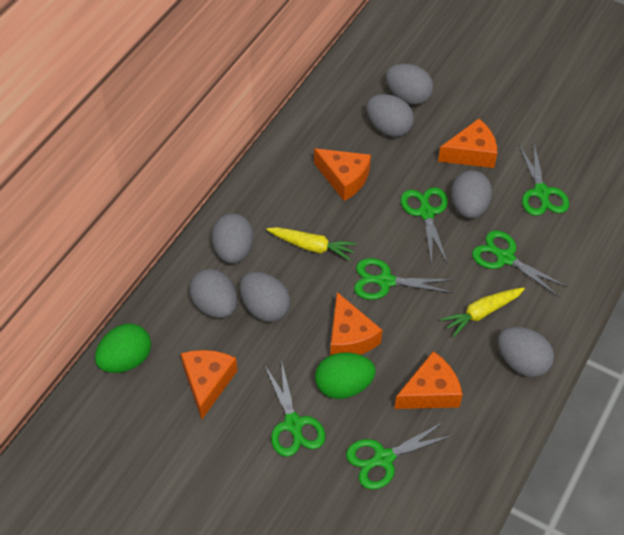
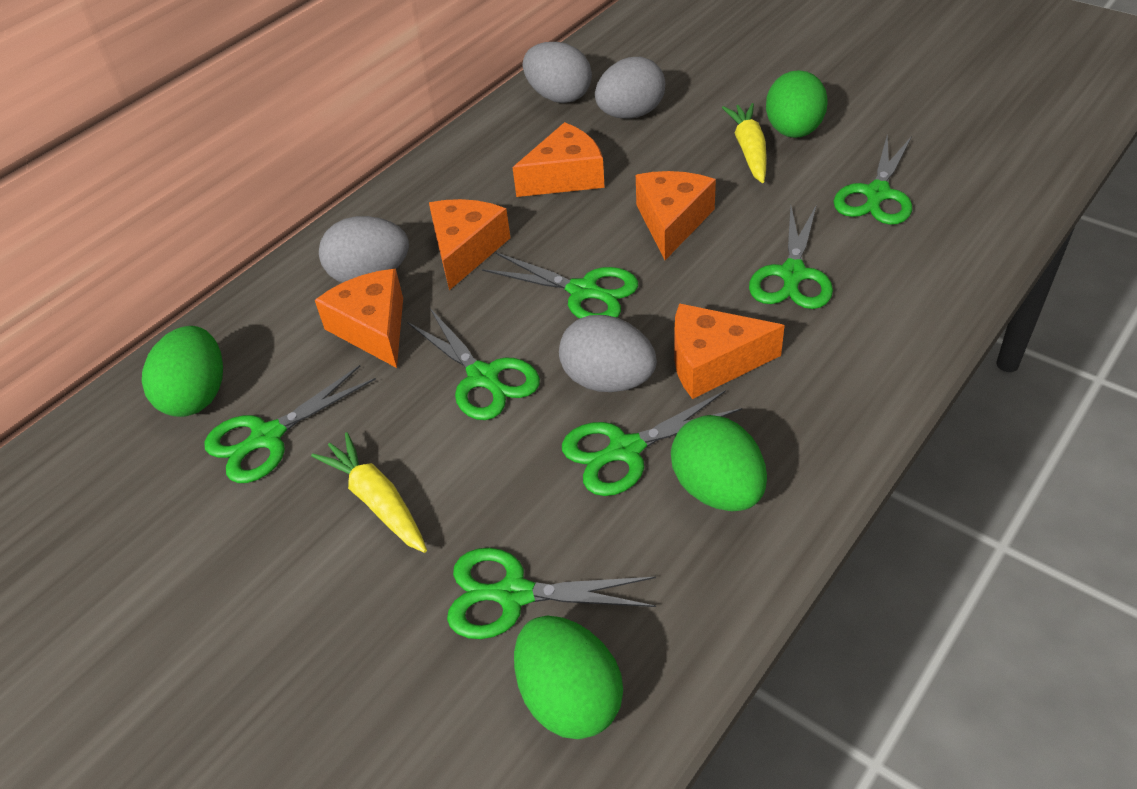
green egg: [95,324,151,373] [315,352,375,399] = 2 -> [142,326,223,417] [514,616,623,739] [671,415,767,511] [766,70,828,138] = 4
green scissors: [264,360,325,457] [346,421,454,489] [354,258,453,300] [400,187,448,265] [472,230,568,297] [519,143,569,216] = 6 -> [204,365,376,483] [407,308,540,420] [447,548,656,639] [482,252,638,319] [562,390,743,496] [749,204,833,309] [833,133,912,225] = 7
grey egg: [189,269,237,318] [212,213,253,264] [240,272,290,322] [366,94,414,137] [386,64,433,105] [451,170,492,219] [498,327,554,377] = 7 -> [319,216,409,283] [523,42,592,103] [559,315,657,392] [595,57,665,119] = 4

